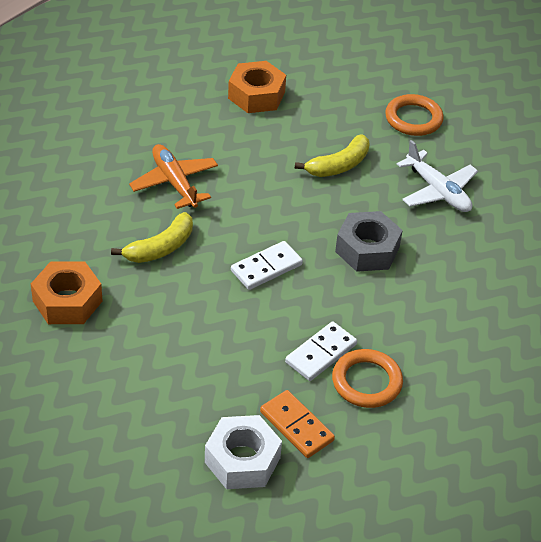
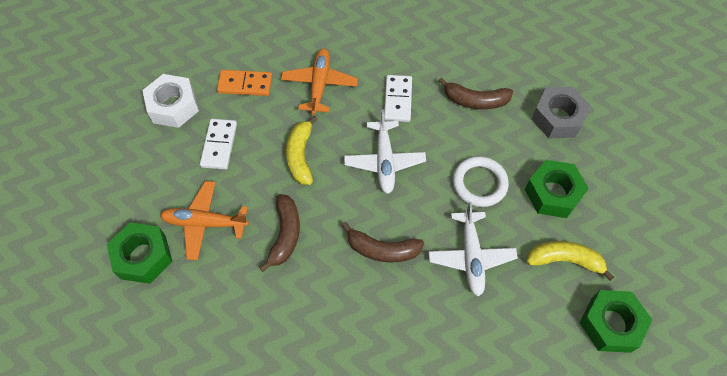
brown banana: none = 0 -> [259,194,300,272] [342,222,424,263] [438,77,513,109] = 3
green nut: none = 0 -> [107,222,172,284] [525,160,589,218] [580,290,652,353] = 3
orange nut: [31,262,103,324] [228,61,286,113] = 2 -> none = 0
orange plane: [129,144,218,209] = 1 -> [160,181,249,260] [281,48,358,115] = 2
orange ring: [332,349,403,408] [385,94,444,136] = 2 -> none = 0
white plane: [397,140,478,212] = 1 -> [344,110,426,194] [429,202,518,297] = 2
white ring: none = 0 -> [453,156,509,207] = 1

